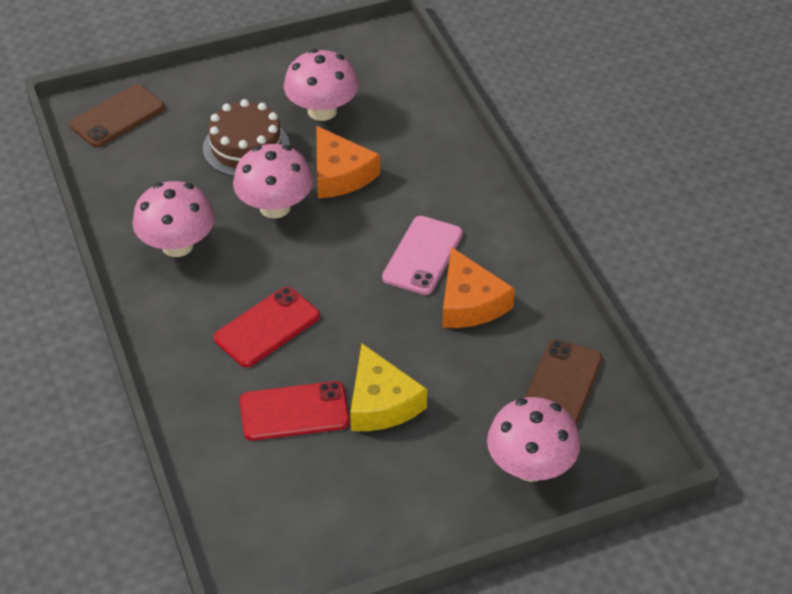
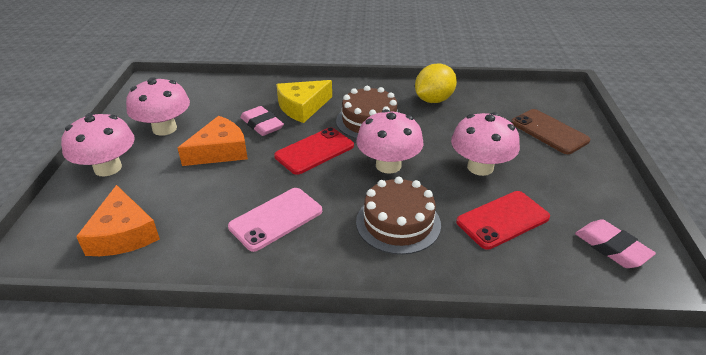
brown cake: [203,99,290,177] = 1 -> [336,86,397,139] [356,177,441,255] = 2
brown phone: [70,84,165,148] [525,339,602,426] = 2 -> [511,109,590,154] = 1
pink eraser: none = 0 -> [240,106,284,136] [575,219,656,268] = 2
yellow lemon: none = 0 -> [415,63,457,103] = 1

